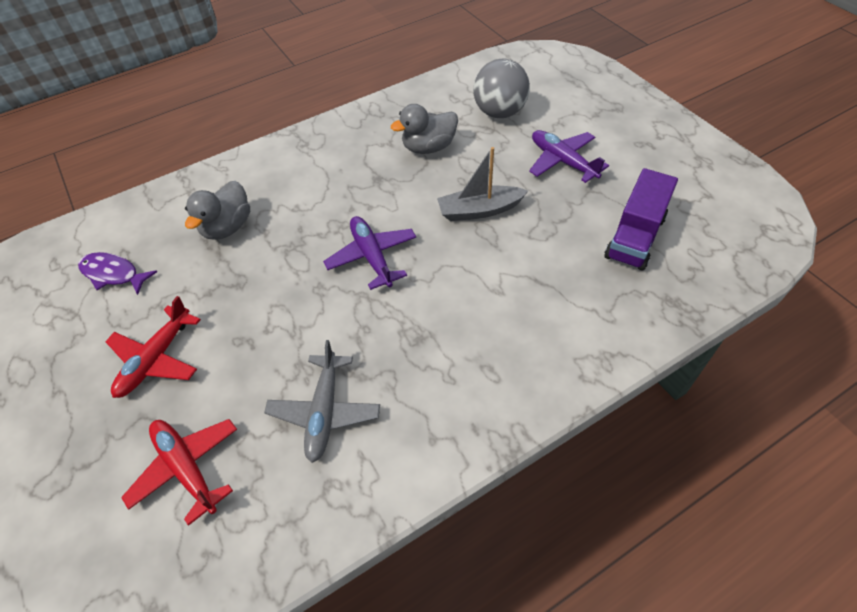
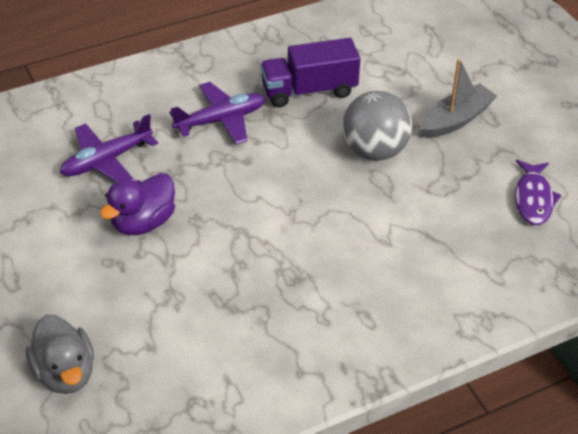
grey duck: [185,181,250,240] [391,104,458,154] = 2 -> [26,315,94,394] = 1
grey plane: [264,340,380,463] = 1 -> none = 0
purple duck: none = 0 -> [100,173,175,235] = 1
red plane: [105,296,201,398] [121,419,237,526] = 2 -> none = 0

